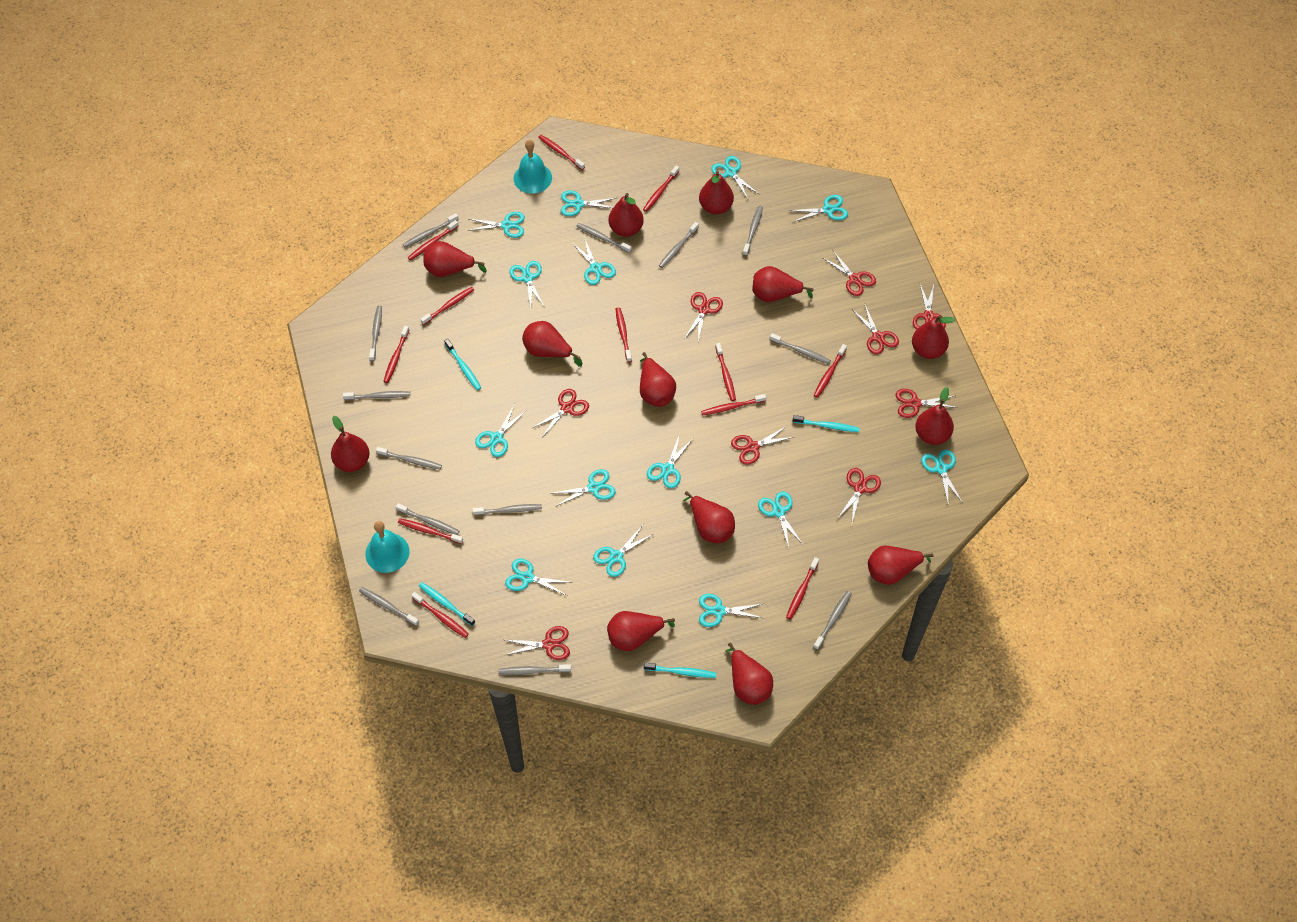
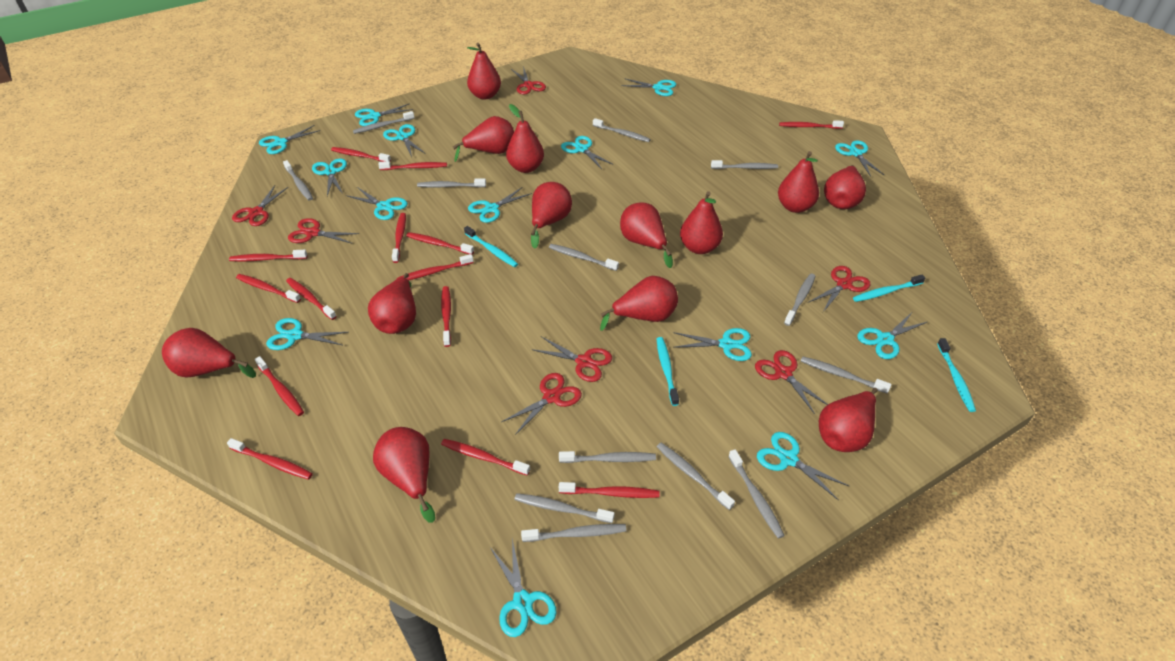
red scissors: [505,626,570,660] [531,389,589,436] [684,292,723,342] [731,425,794,465] [823,251,876,296] [837,468,881,522] [852,303,899,354] [896,389,958,418] [913,284,946,330] = 9 -> [232,185,288,226] [288,218,359,244] [502,373,582,435] [511,66,546,95] [532,336,612,382] [755,350,828,414] [808,266,871,312] = 7
red toothbrush: [383,326,409,383] [398,518,463,544] [408,220,459,261] [411,592,469,638] [420,287,474,325] [538,135,585,170] [616,307,632,362] [643,166,679,212] [701,394,766,416] [715,343,736,401] [786,557,819,620] [814,344,847,398] = 12 -> [227,438,313,480] [229,250,308,262] [236,274,301,303] [255,356,304,416] [286,278,337,320] [331,147,391,162] [378,161,447,170] [392,213,406,263] [398,254,474,281] [406,232,474,255] [441,286,451,347] [441,439,530,476] [559,482,660,498] [779,120,844,129] = 14
turquoise bell: [365,521,409,573] [514,140,552,194] = 2 -> none = 0

